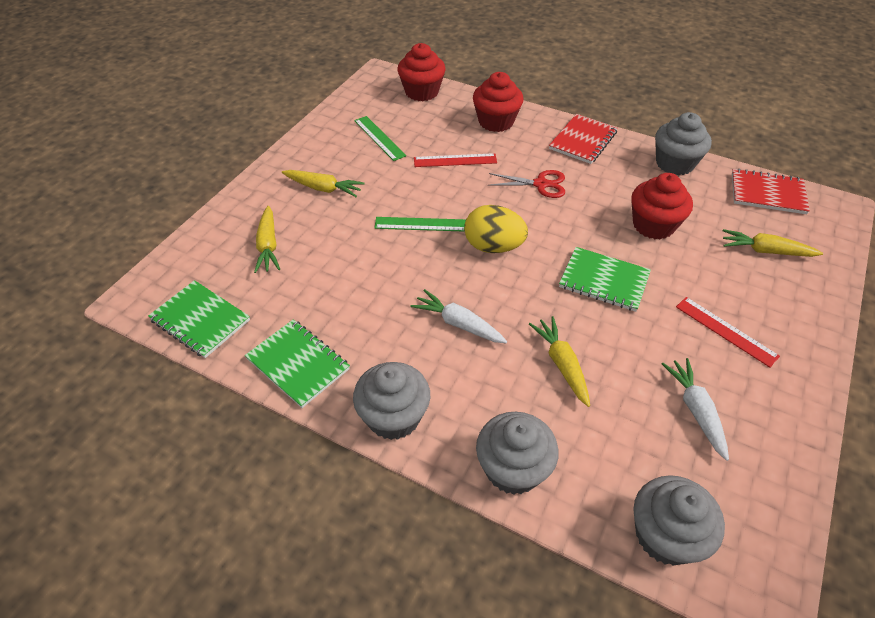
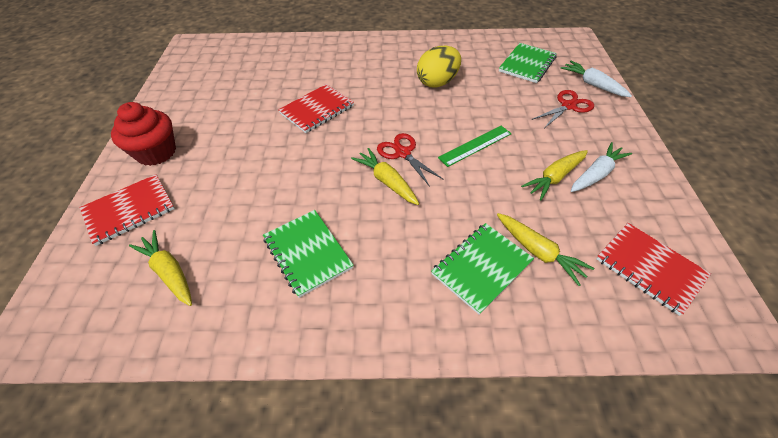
green ruler: [354,116,406,161] [374,217,466,232] = 2 -> [438,126,512,167] = 1
grey cupcake: [353,362,430,440] [476,412,559,495] [633,475,725,565] [655,112,712,175] = 4 -> none = 0
red cupcake: [397,43,445,101] [473,72,524,132] [631,173,693,240] = 3 -> [111,102,176,166] = 1
red notebook: [549,114,618,164] [732,168,810,214] = 2 -> [80,174,175,246] [278,84,354,133] [596,223,711,316] = 3
red ruler: [414,153,497,167] [676,297,780,368] = 2 -> none = 0
red scissors: [488,170,565,198] = 1 -> [377,133,444,187] [532,90,594,127] = 2

